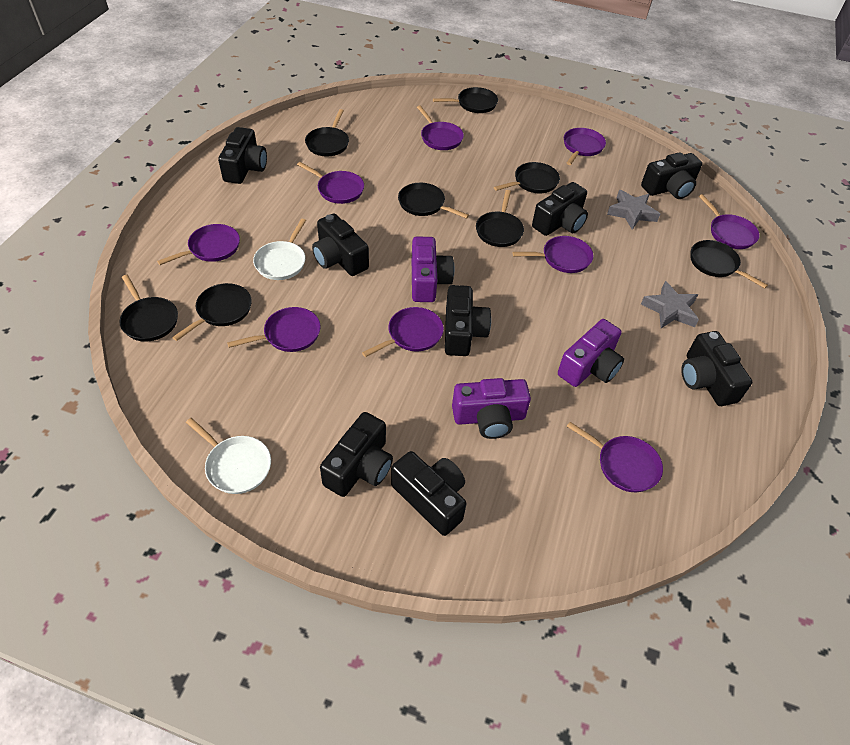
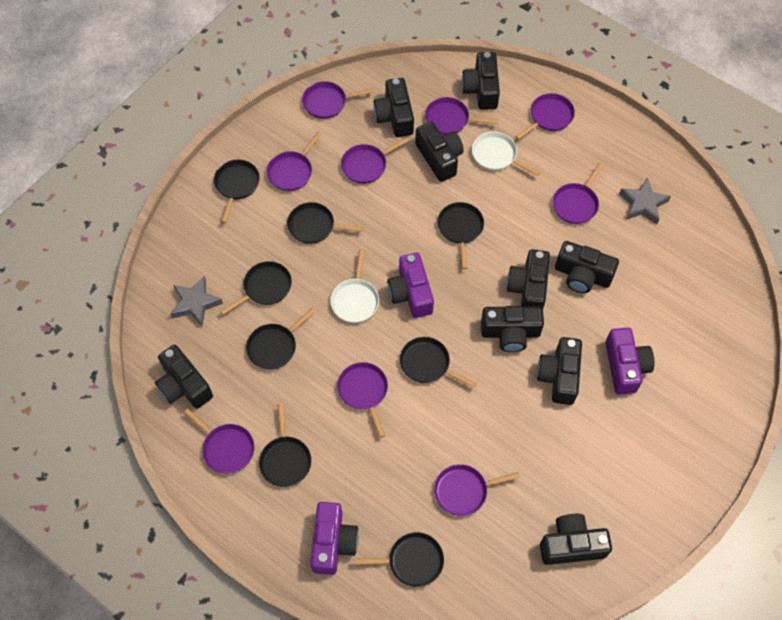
black camera: [218,127,267,184] [312,213,369,276] [320,412,393,497] [391,451,466,536] [445,285,491,356] [532,182,588,236] [641,152,702,199] [681,331,752,406] = 8 -> [155,345,213,409] [374,78,414,137] [415,122,464,182] [462,52,500,110] [481,306,544,352] [507,249,550,309] [537,337,582,405] [540,514,612,565] [555,241,619,293] = 9

